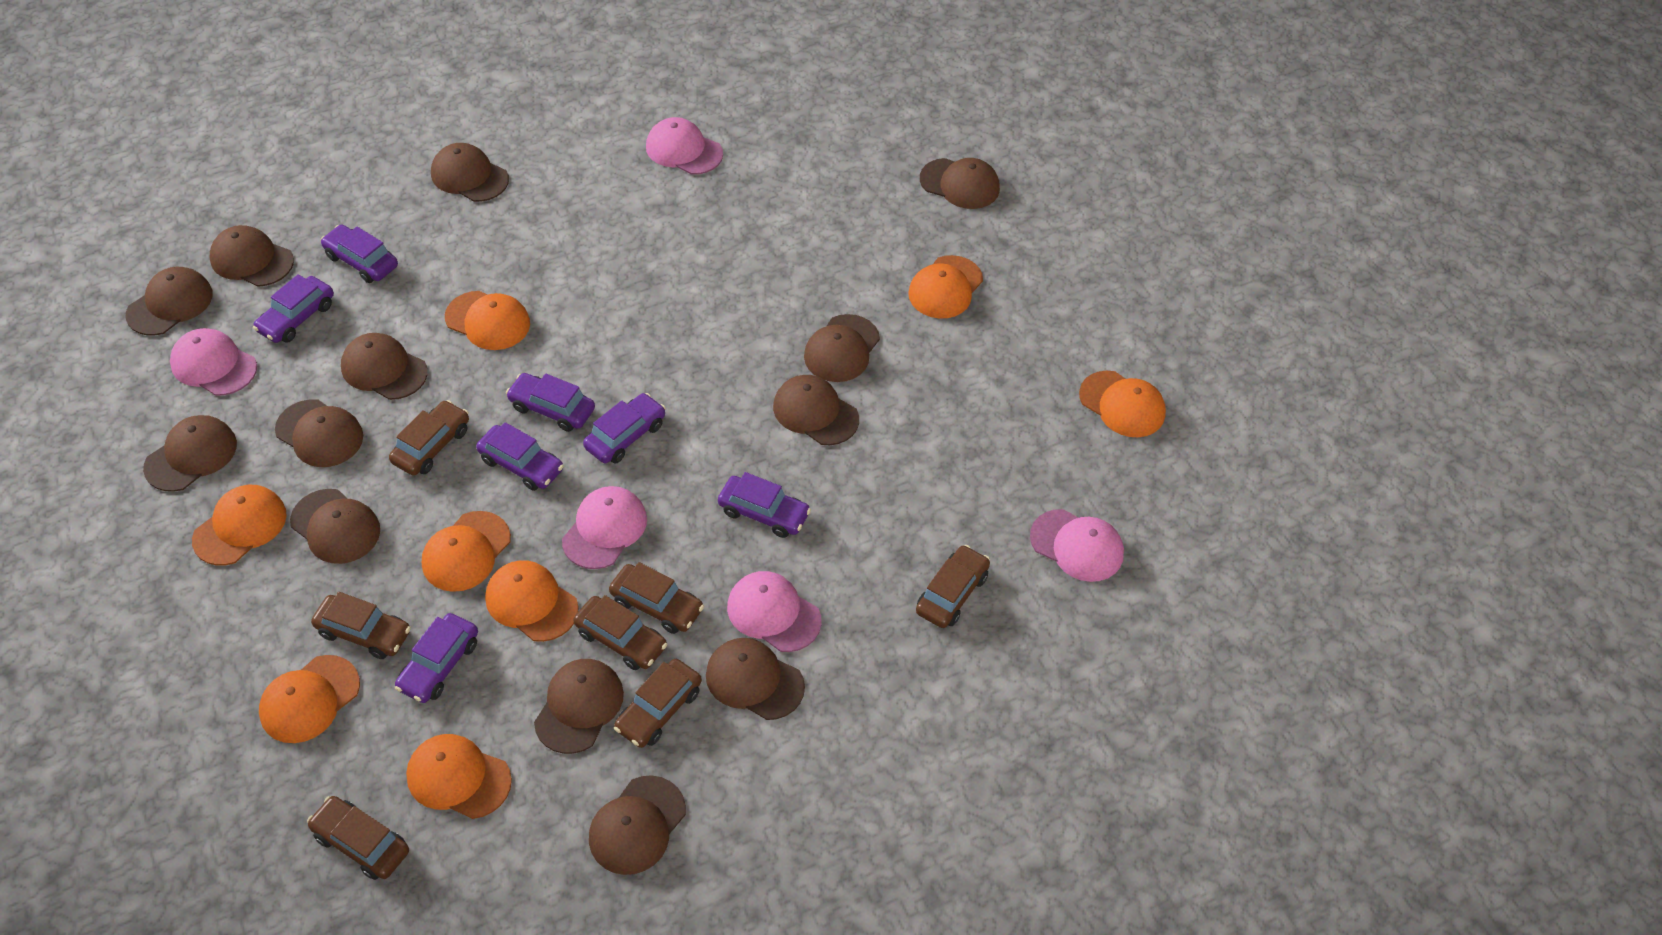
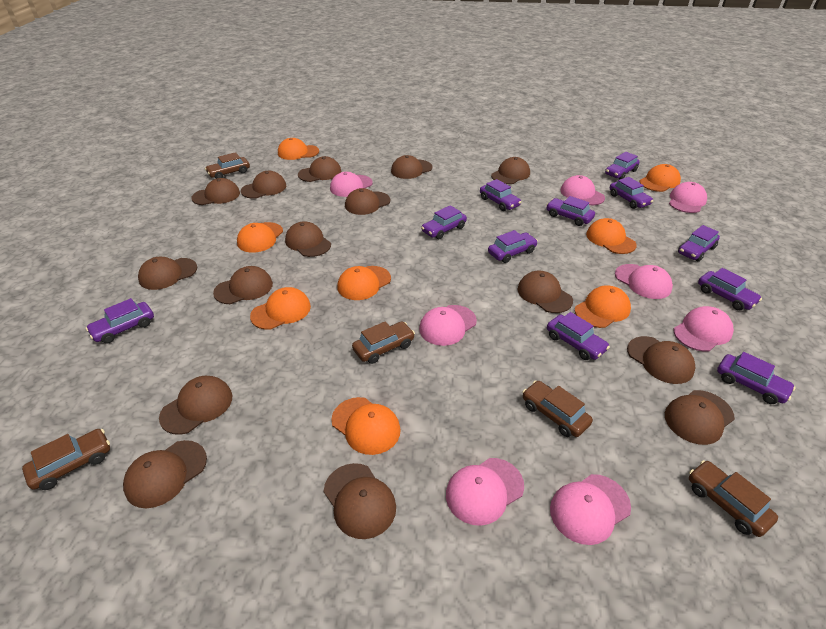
brown cap: [126,267,213,336] [143,415,237,492] [210,225,294,287] [275,399,363,467] [290,489,380,564] [341,333,428,400] [431,143,509,202] [534,659,624,754] [589,775,686,875] [706,638,805,720] [773,375,859,445] [804,314,880,382] [920,158,1000,209] = 13 -> [123,440,207,508] [138,257,197,290] [159,376,232,435] [191,178,240,205] [213,266,273,304] [241,171,286,199] [285,221,331,257] [298,156,341,182] [324,463,396,539] [345,188,390,215] [391,155,433,179] [491,157,530,184] [518,271,573,313] [627,336,696,384] [665,390,735,445] = 15
brown car: [307,796,409,880] [311,592,411,659] [389,400,469,476] [573,595,668,670] [609,562,704,634] [614,659,702,748] [916,545,990,628] = 7 -> [22,429,110,490] [205,152,250,179] [352,321,415,364] [522,381,593,437] [689,460,778,537] = 5
pink cap: [170,328,257,396] [562,486,647,569] [646,117,723,175] [727,571,821,652] [1030,509,1124,582] = 5 -> [330,172,373,197] [419,305,477,346] [446,458,524,526] [550,474,631,545] [560,175,605,205] [615,264,673,299] [669,182,707,213] [674,306,734,352] = 8
purple car: [253,274,334,343] [320,225,398,283] [395,613,478,703] [476,422,564,491] [506,373,595,432] [583,393,666,464] [718,472,811,538] = 7 -> [86,298,154,344] [421,205,467,239] [480,179,521,211] [488,230,538,263] [546,196,595,226] [547,312,610,360] [605,152,640,179] [610,177,653,209] [678,225,720,262] [698,268,762,311] [717,352,796,404] = 11

